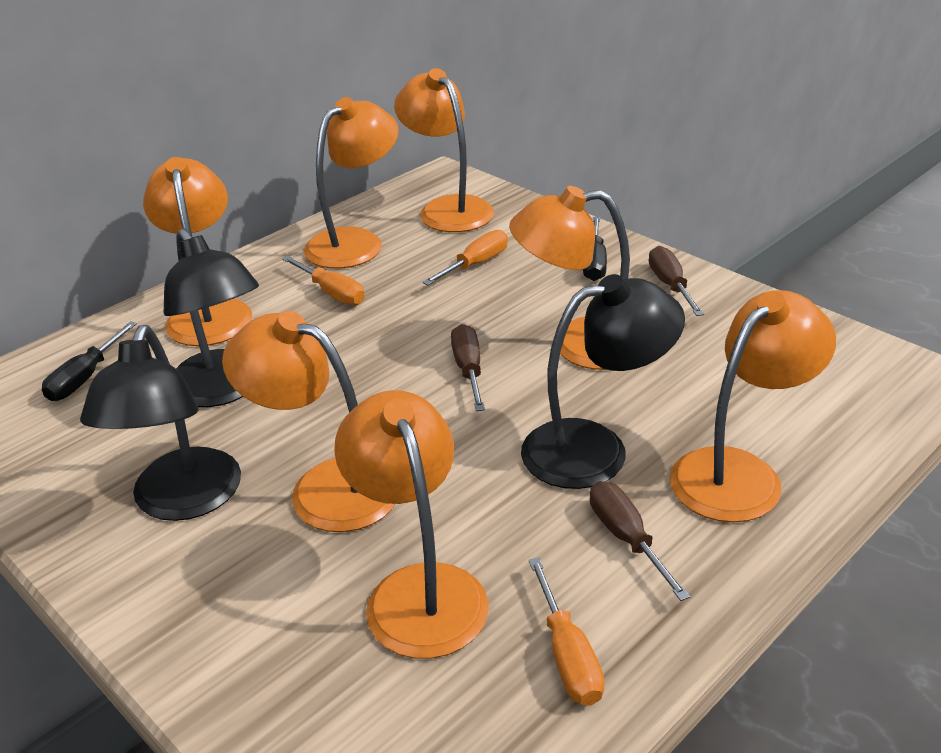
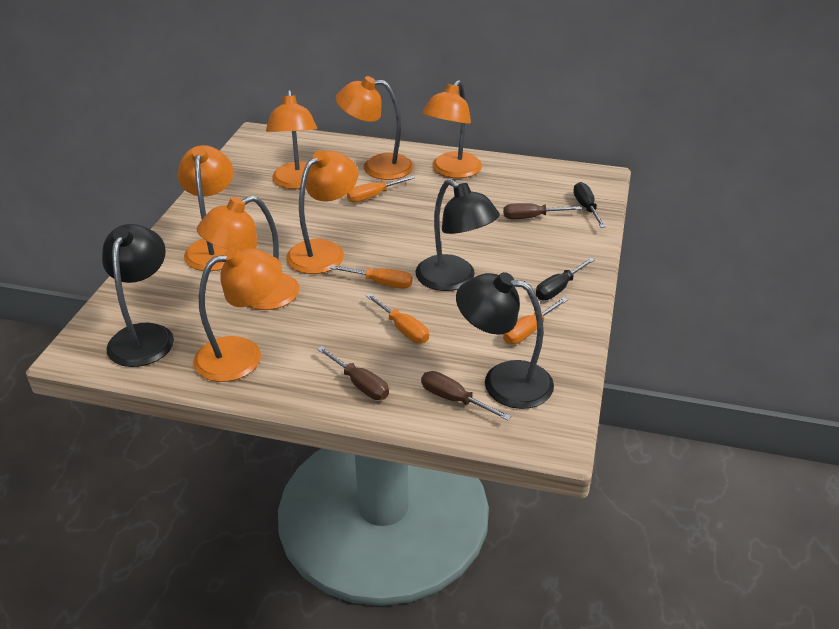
orange screwdriver: [282,256,365,305] [422,230,508,285] [529,558,605,706] = 3 -> [329,265,413,289] [347,176,415,203] [366,294,429,343] [503,297,568,344] = 4

